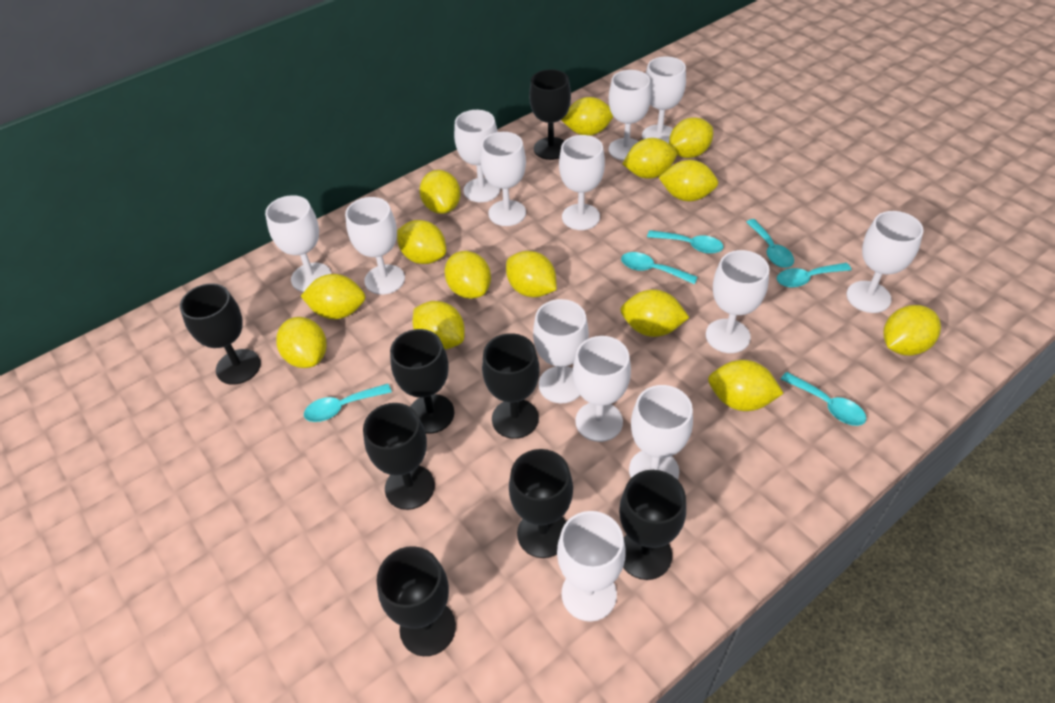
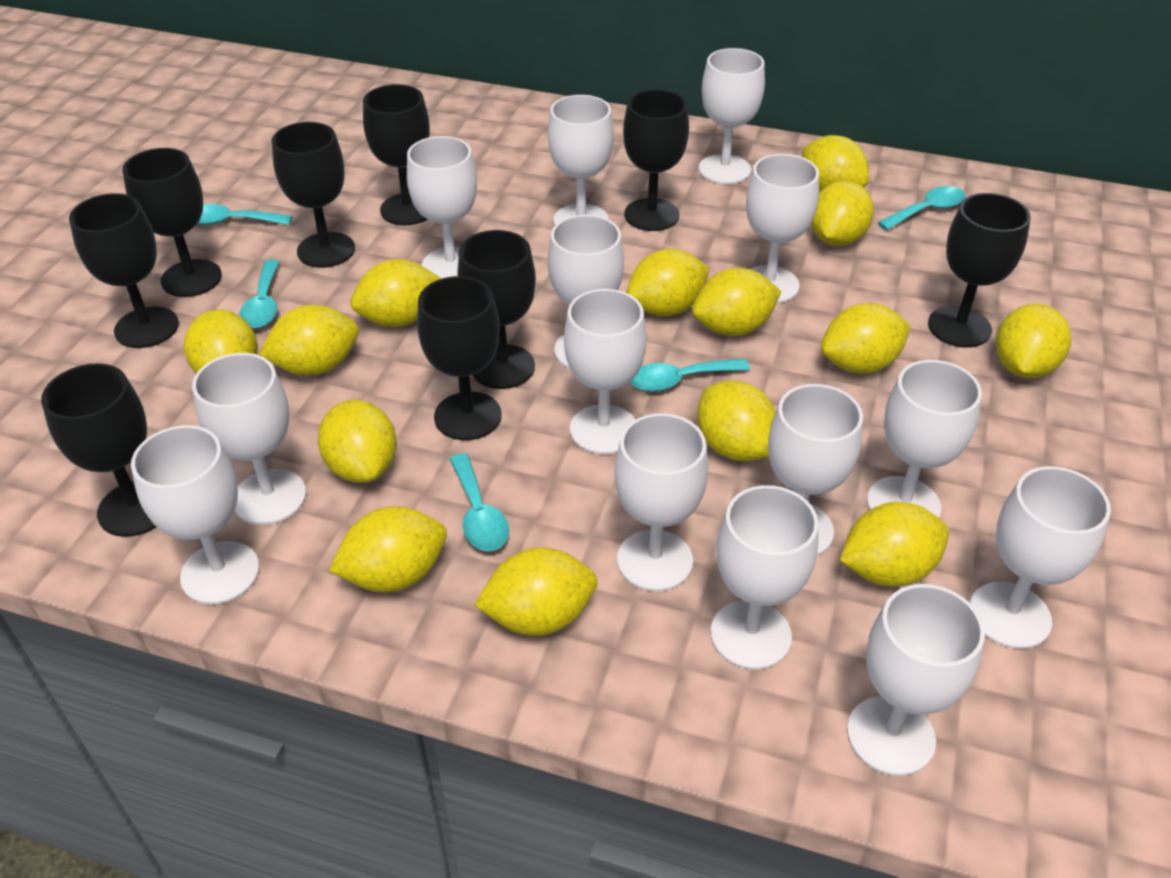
black goblet: [180,283,261,385] [363,403,435,510] [377,546,456,656] [390,329,454,434] [482,333,539,439] [509,449,573,558] [529,69,571,160] [619,470,686,580] = 8 -> [41,363,156,537] [69,193,179,348] [122,148,222,297] [272,122,355,268] [363,84,430,225] [417,276,502,440] [457,230,536,389] [623,89,689,231] [928,193,1031,348] = 9
turquoise spoon: [304,384,392,422] [621,252,698,284] [647,230,723,254] [746,219,794,268] [777,263,851,288] [781,372,866,426] = 6 -> [197,204,292,225] [239,259,280,328] [450,453,509,551] [630,358,750,392] [878,186,965,230] = 5
white goblet: [265,195,331,292] [345,197,405,295] [454,110,500,202] [480,132,526,226] [533,299,589,403] [557,511,626,622] [559,135,605,230] [573,336,631,442] [609,70,651,161] [629,385,693,480] [642,56,686,144] [706,250,769,353] [847,211,924,313] = 13 -> [131,425,260,604] [192,353,306,525] [407,136,477,279] [548,95,614,225] [548,215,624,369] [564,289,647,454] [615,413,708,591] [699,48,765,184] [710,485,819,670] [746,154,819,304] [768,384,863,556] [847,584,985,776] [867,360,982,518] [970,466,1111,649] = 14

